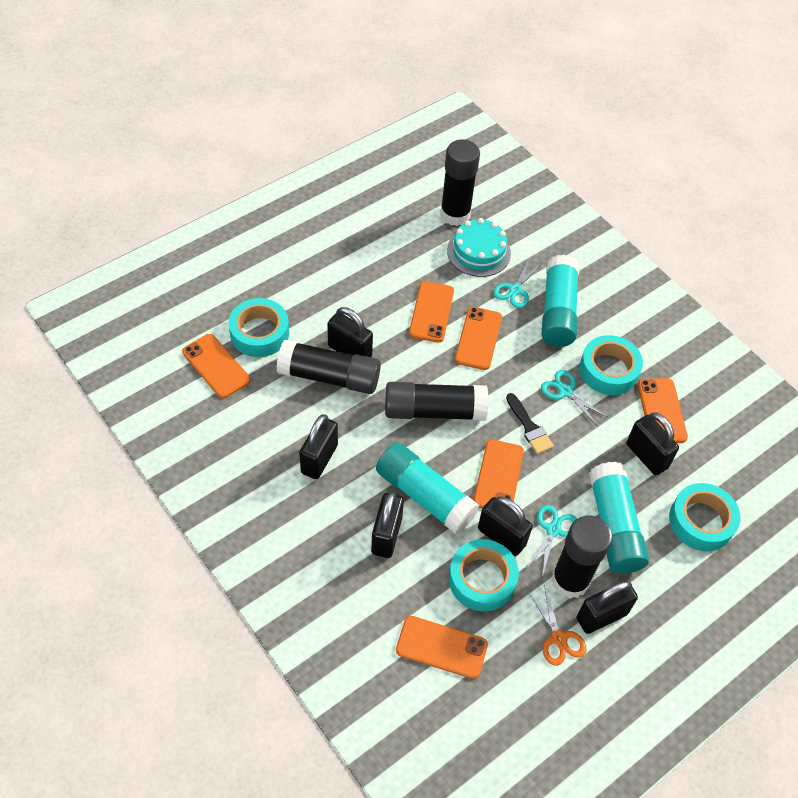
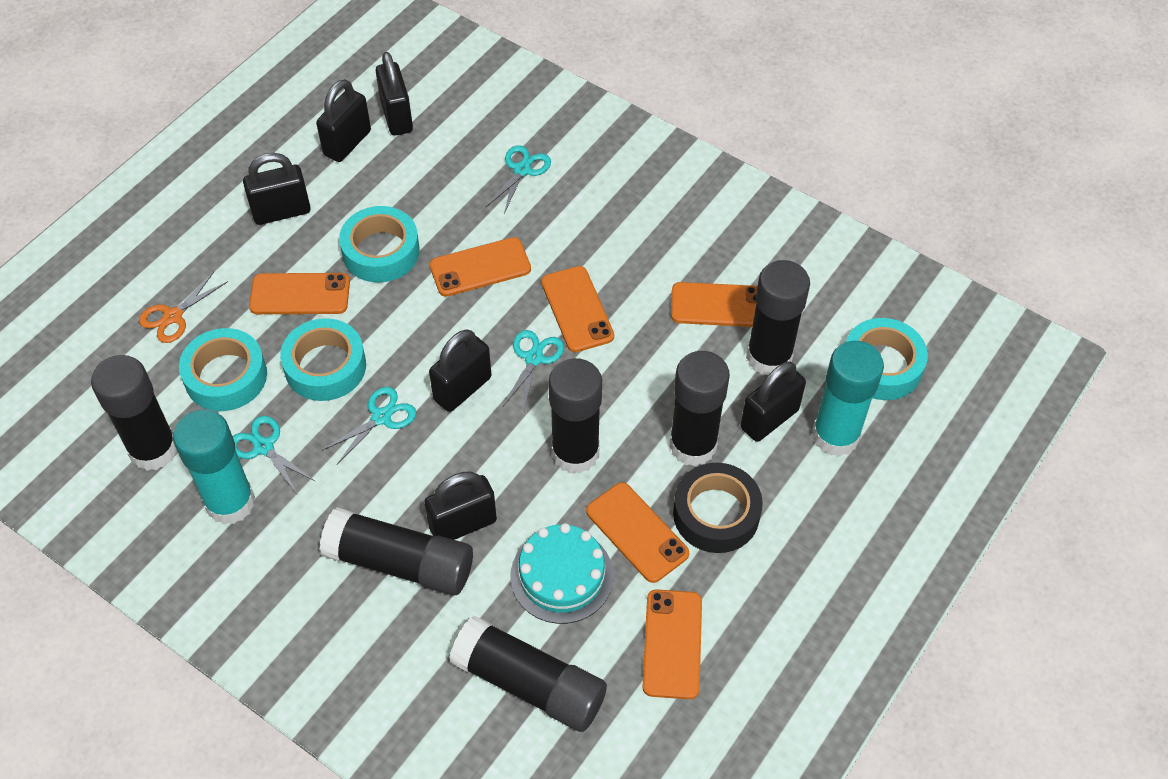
black brush: [506,393,554,454] = 1 -> none = 0
black glue stick: [277,340,381,394] [385,382,488,421] [440,139,480,226] [551,515,613,599] = 4 -> [91,355,177,471] [319,507,473,596] [449,616,607,732] [549,358,602,474] [669,351,730,466] [746,260,810,375] = 6
black tape: none = 0 -> [673,463,763,553] = 1
turquoise glue stick: [376,442,479,534] [542,254,579,347] [589,462,649,573] = 3 -> [173,409,255,525] [812,341,884,456] = 2
turquoise scissors: [493,259,542,308] [526,505,577,577] [541,370,607,425] = 3 -> [233,416,316,494] [322,387,416,464] [486,145,551,214] [503,330,564,411] = 4

